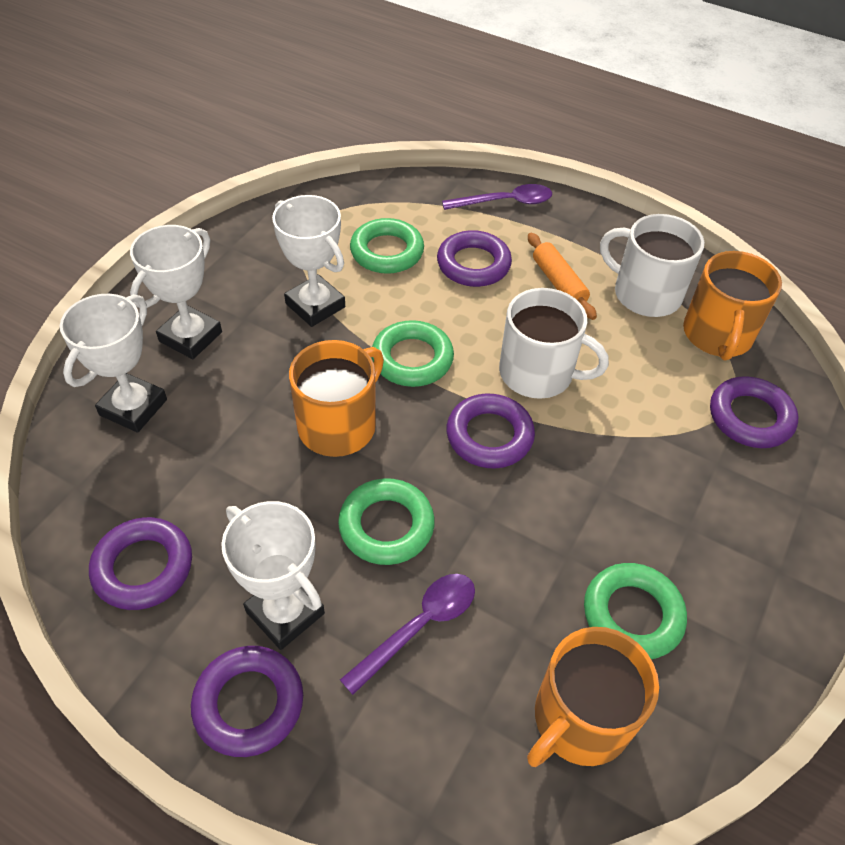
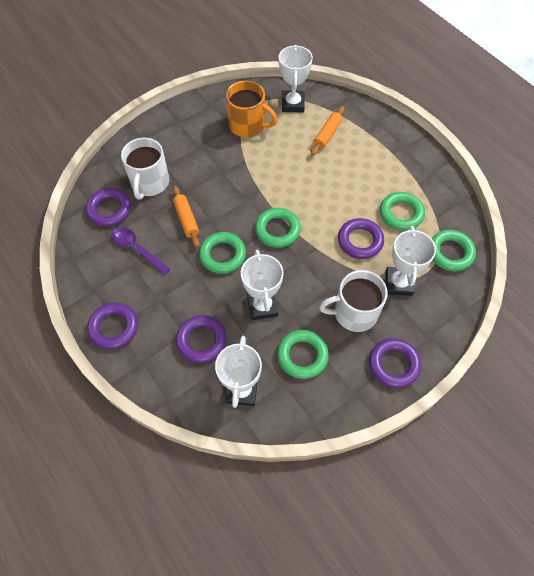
green ring: [338,478,435,565] [350,218,424,274] [372,320,454,387] [584,563,687,659] = 4 -> [199,232,246,274] [255,208,301,248] [277,330,329,379] [380,192,425,231] [431,230,476,271] = 5
orange mug: [289,340,384,457] [527,627,659,767] [683,251,782,361] = 3 -> [226,80,277,137] = 1
orange rolling pin: [528,233,597,320] = 1 -> [173,186,200,248] [311,106,345,156] = 2
purple spoon: [340,574,475,695] [442,184,552,210] = 2 -> [112,227,171,275] = 1

